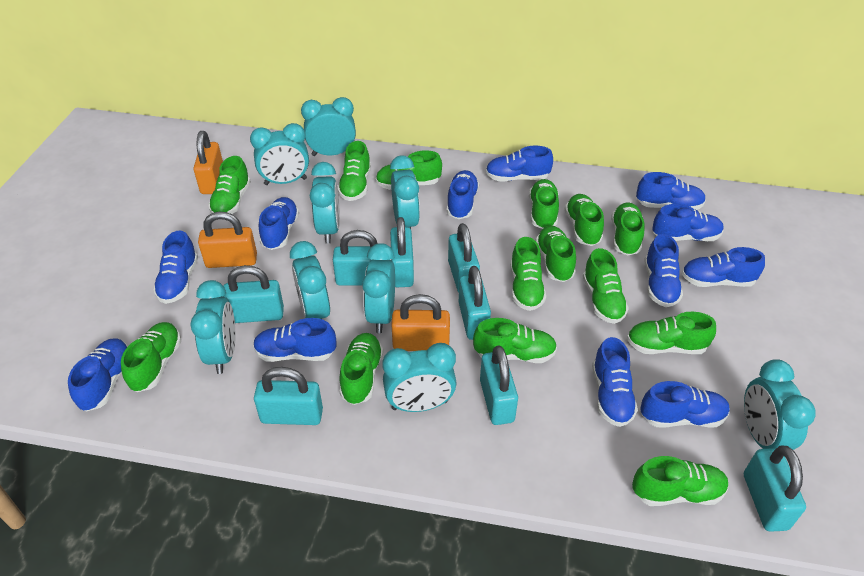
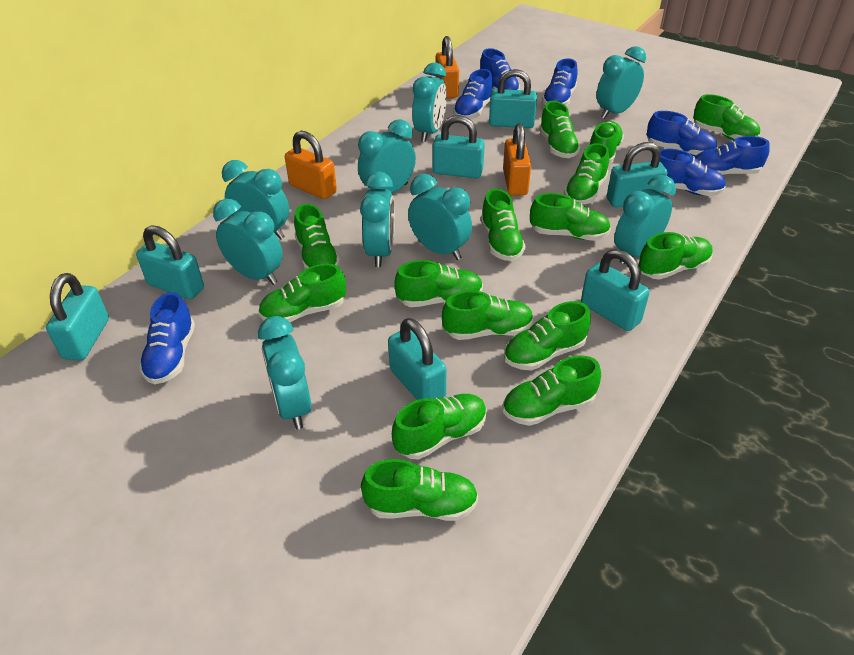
blue shoe: [68,338,128,412] [153,230,198,304] [253,318,336,362] [259,197,299,250] [447,170,479,219] [486,145,553,181] [592,337,638,427] [636,172,706,210] [641,381,730,428] [644,234,683,307] [653,204,724,241] [682,247,765,287] = 12 -> [139,292,195,384] [453,69,493,119] [480,48,520,90] [542,58,578,106] [647,111,717,156] [660,149,726,196] [695,136,770,175] = 7
green shoe: [121,322,181,392] [208,156,251,214] [338,141,371,201] [339,333,383,405] [376,150,442,190] [473,318,557,363] [510,237,546,311] [529,179,559,229] [535,226,576,282] [565,194,604,246] [583,248,629,324] [611,202,645,255] [627,312,716,354] [632,456,729,506] = 14 -> [258,264,346,322] [294,204,340,269] [361,459,478,521] [392,394,487,460] [394,260,483,307] [442,290,534,340] [481,189,526,261] [503,355,601,426] [504,301,591,370] [530,193,611,241] [539,101,581,158] [564,143,609,204] [590,121,624,163] [638,232,713,280] [693,94,760,140] = 15
turquoise padlock: [223,265,284,323] [254,367,323,425] [333,230,378,286] [390,217,414,287] [448,223,480,293] [459,266,491,340] [480,345,518,425] [744,446,806,532] = 8 -> [46,273,109,360] [136,225,204,299] [388,318,447,400] [433,115,485,178] [489,69,537,128] [581,249,650,331] [607,142,667,207] = 7

